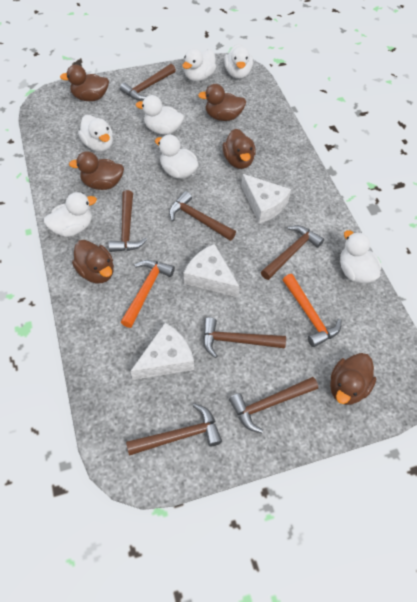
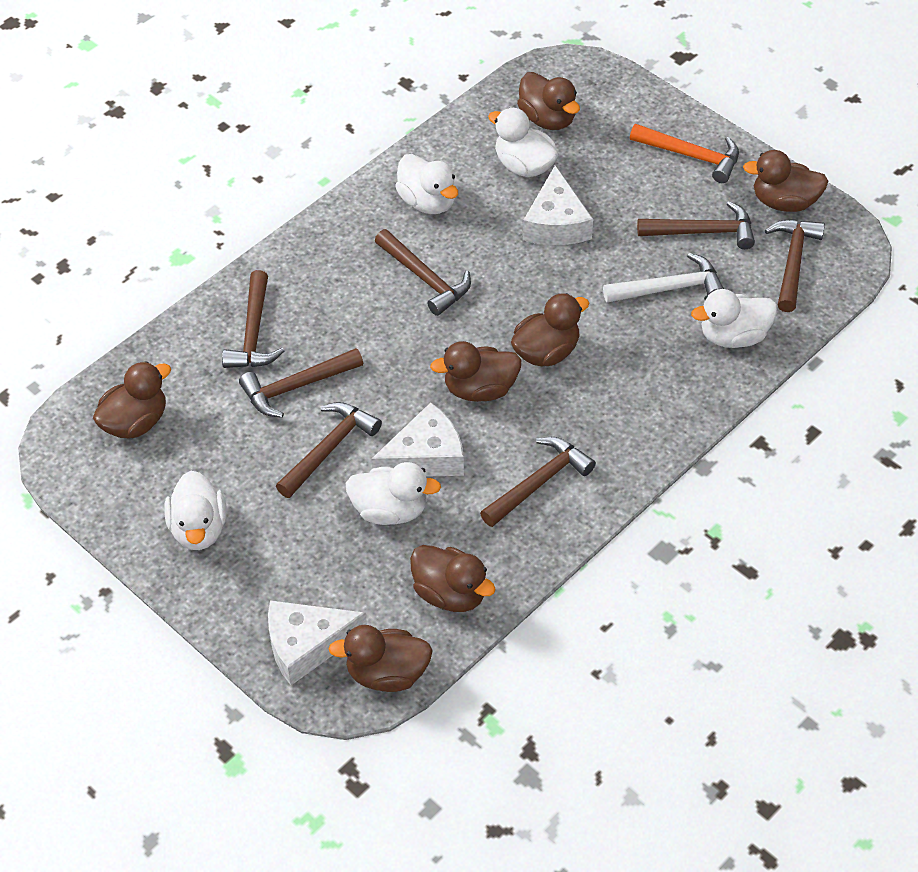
brown duck: [60,65,109,101] [69,151,124,190] [72,240,114,283] [198,84,246,121] [222,129,256,169] [330,353,376,405] = 6 -> [93,361,171,438] [329,625,433,692] [410,545,496,612] [430,341,521,402] [511,293,589,367] [517,72,580,130] [743,150,828,212] = 7
orange hammer: [121,260,175,328] [283,274,342,347] = 2 -> [630,124,739,183] = 1
white duck: [44,192,97,237] [78,115,113,152] [136,95,184,135] [155,135,199,179] [182,48,216,81] [224,44,253,79] [340,230,381,283] = 7 -> [164,471,227,550] [346,462,441,525] [395,154,458,214] [488,108,558,177] [691,289,777,348] = 5
white hammer: none = 0 -> [603,253,724,303] = 1

